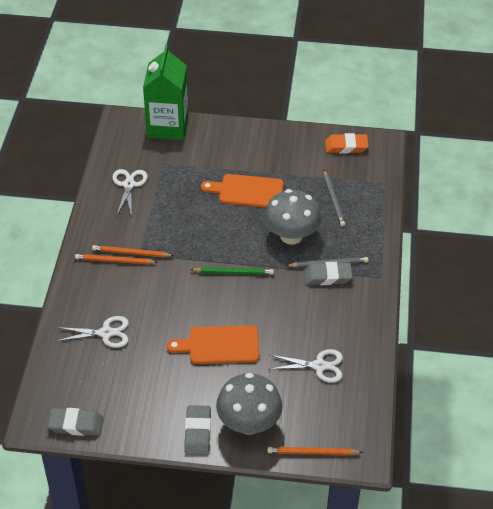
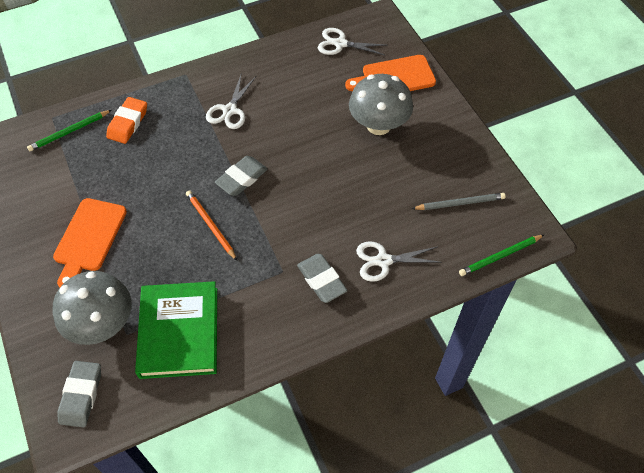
green book: none = 0 -> [135,281,217,379] = 1
green carton: [143,45,188,140] = 1 -> none = 0
green pencil: [190,267,274,275] = 1 -> [27,110,111,151] [459,235,544,276] = 2
grey pencil: [286,257,368,268] [324,170,345,227] = 2 -> [412,193,506,210] = 1
orange pencil: [75,254,158,264] [92,245,174,257] [267,447,363,455] = 3 -> [186,191,237,261] = 1

